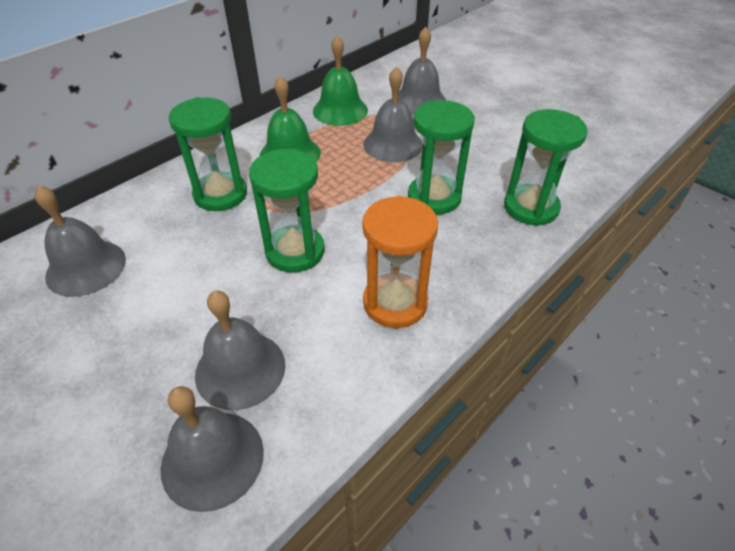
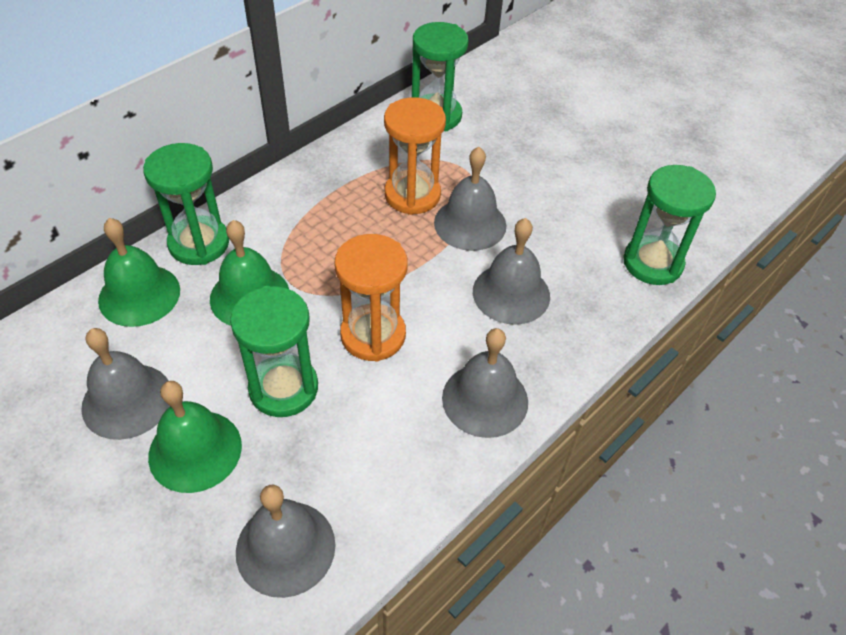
green bell: [260,76,321,162] [313,35,368,126] = 2 -> [98,218,180,327] [148,381,242,493] [210,220,289,326] = 3
orange hourglass: [362,196,438,328] = 1 -> [334,234,408,362] [384,97,446,215] = 2

